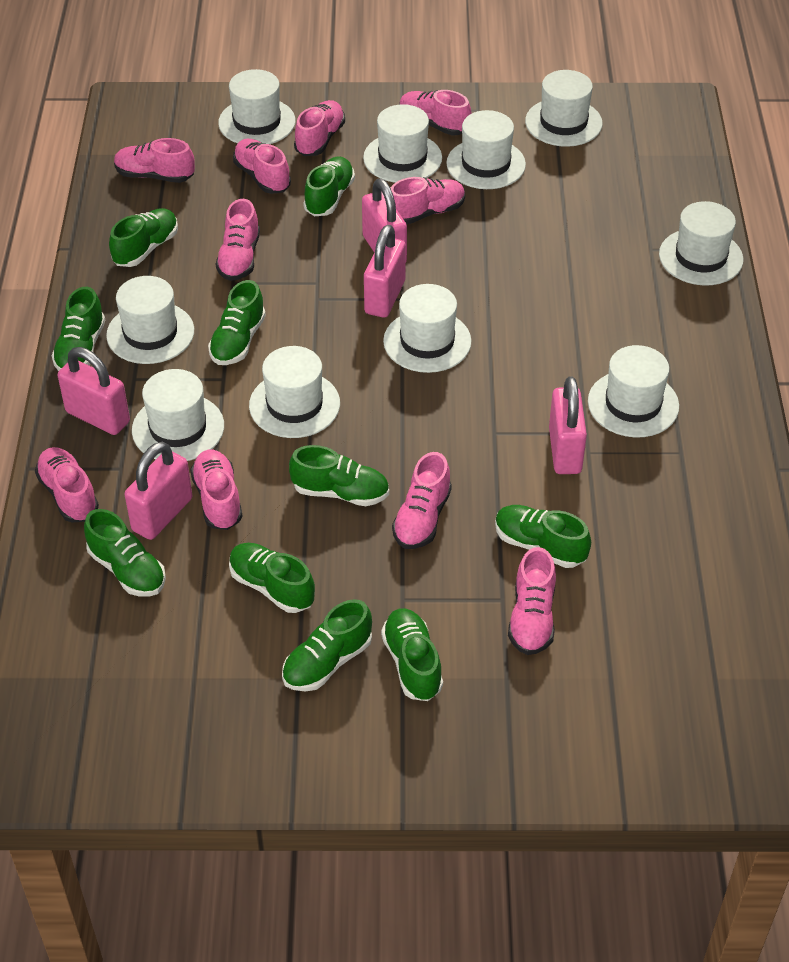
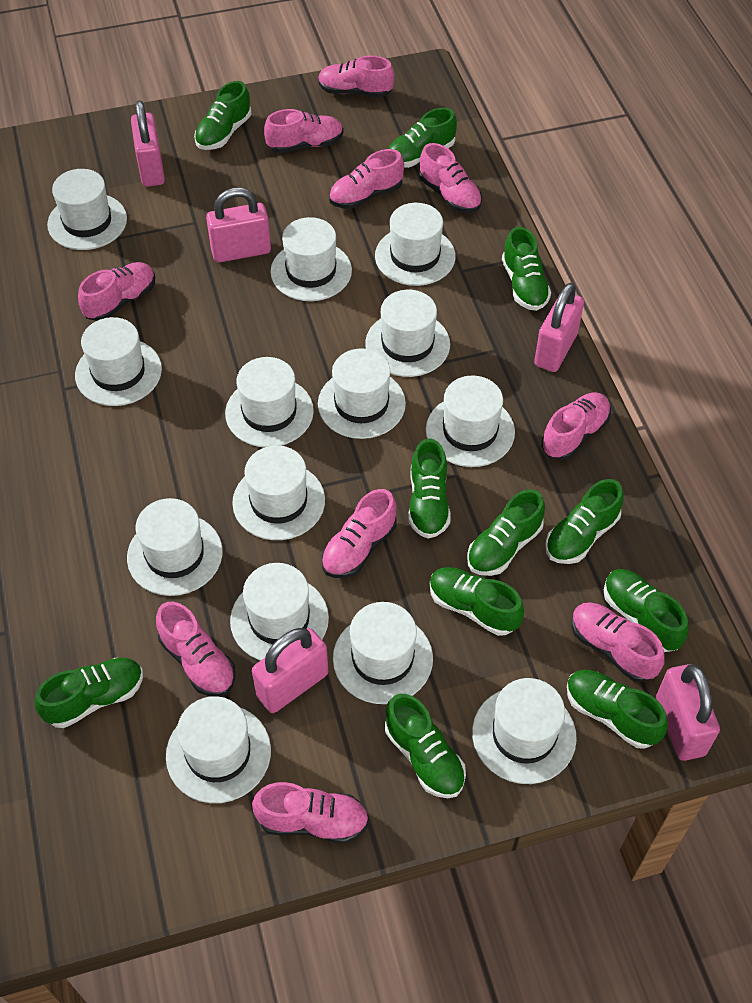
green shoe: [51,287,105,371] [84,509,166,597] [109,208,178,267] [208,280,266,365] [229,543,315,613] [282,599,372,691] [289,445,389,506] [303,156,355,216] [381,608,443,701] [495,505,591,568] = 10 -> [35,658,143,728] [194,81,252,150] [385,694,466,798] [388,108,457,168] [409,438,451,539] [430,567,524,636] [467,489,545,576] [502,227,551,311] [545,479,624,564] [567,670,668,749] [604,569,689,652] = 11
white hat: [106,276,194,364] [132,369,224,461] [218,69,295,144] [249,346,340,438] [363,104,442,183] [383,284,472,373] [446,110,526,189] [525,70,603,147] [588,345,679,438] [659,201,743,286] = 10 -> [47,169,127,250] [75,317,162,406] [127,498,223,596] [166,696,271,803] [225,357,314,447] [230,563,329,661] [232,446,325,540] [270,217,352,301] [318,348,406,439] [333,602,433,704] [365,290,450,377] [375,203,455,286] [426,375,515,467] [472,678,577,784] = 14

